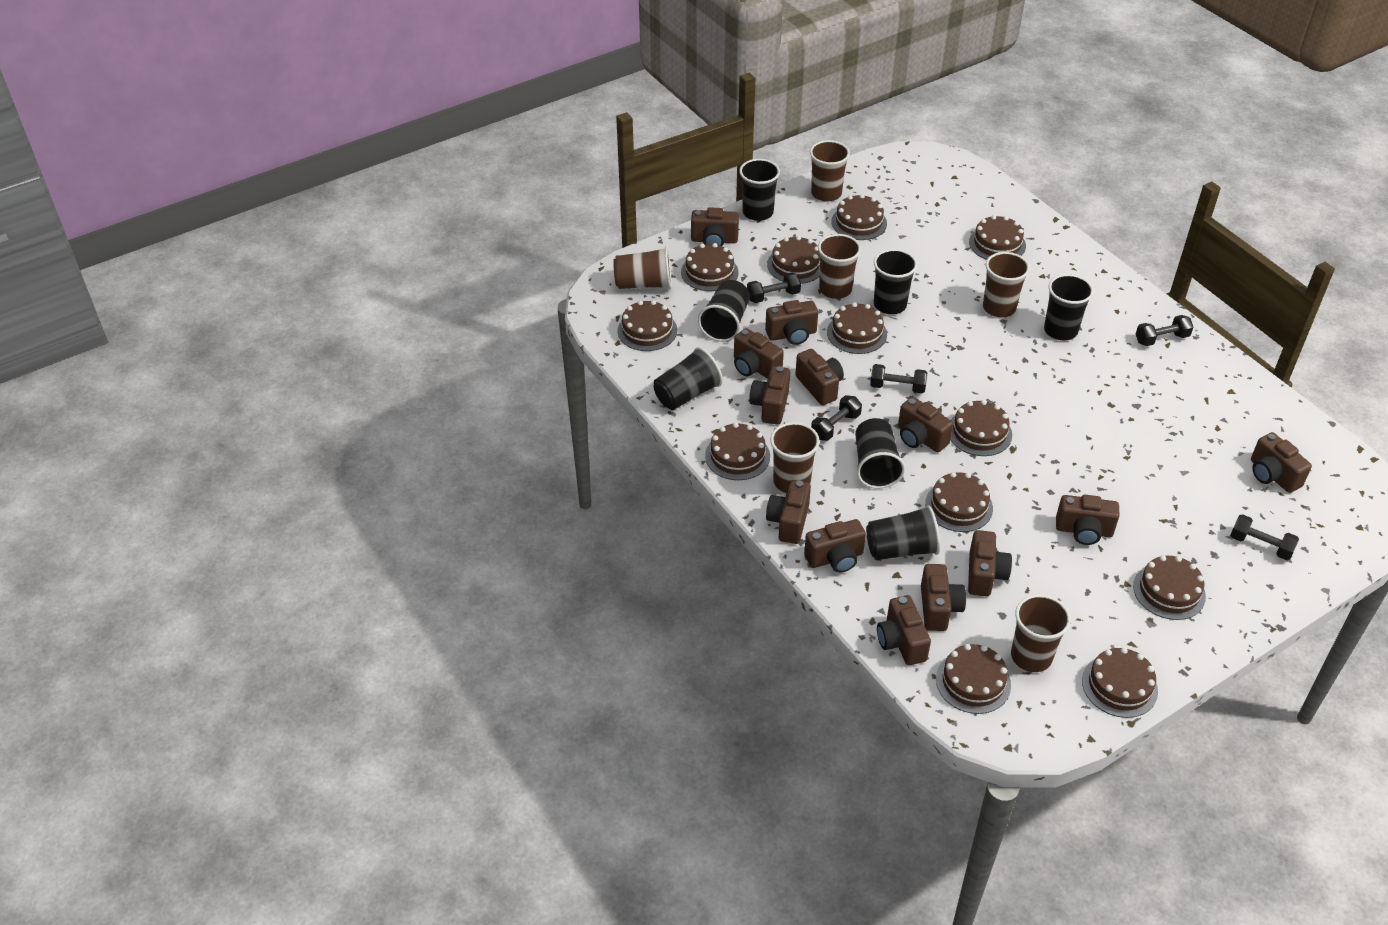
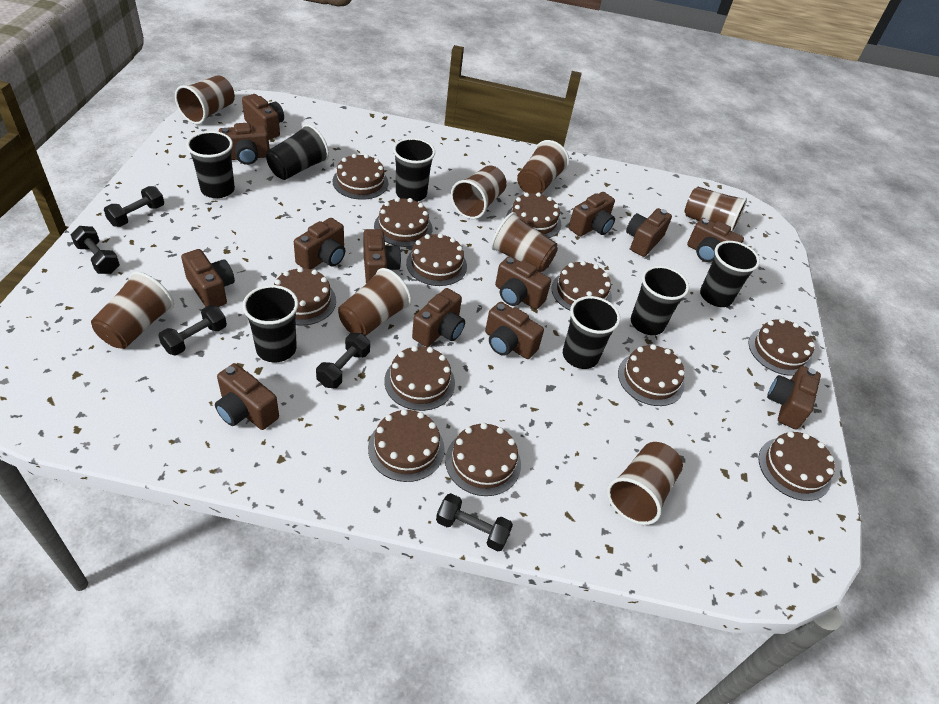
brown cup: [613,247,672,289] [770,422,820,493] [810,140,850,202] [818,234,861,299] [983,252,1030,317] [1011,594,1071,672] = 6 -> [91,272,174,349] [175,75,235,124] [338,268,412,336] [451,166,507,219] [491,212,558,272] [517,140,569,194] [607,442,683,525] [684,187,747,232] = 8

